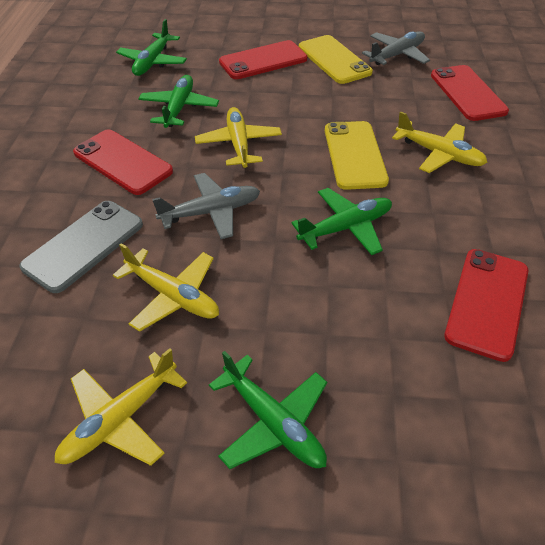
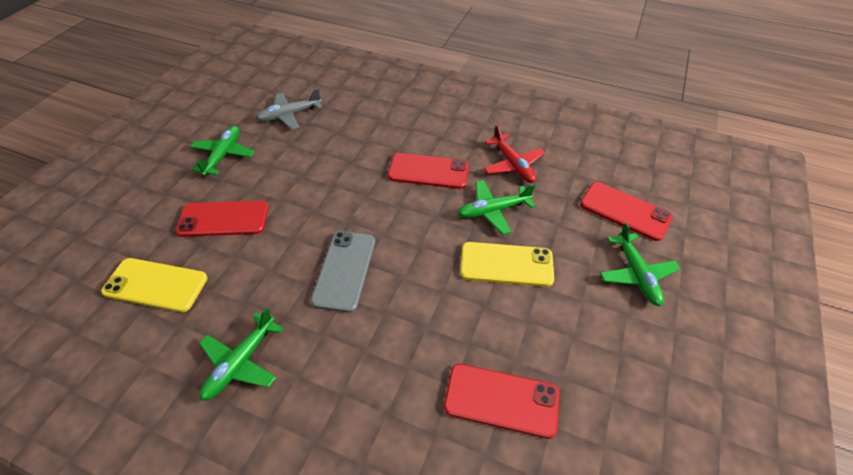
grey plane: [152,173,260,239] [362,31,430,65] = 2 -> [256,88,323,130] = 1
red plane: none = 0 -> [483,125,545,183] = 1
yellow plane: [54,348,187,466] [113,243,219,332] [195,107,282,168] [392,111,488,173] = 4 -> none = 0

